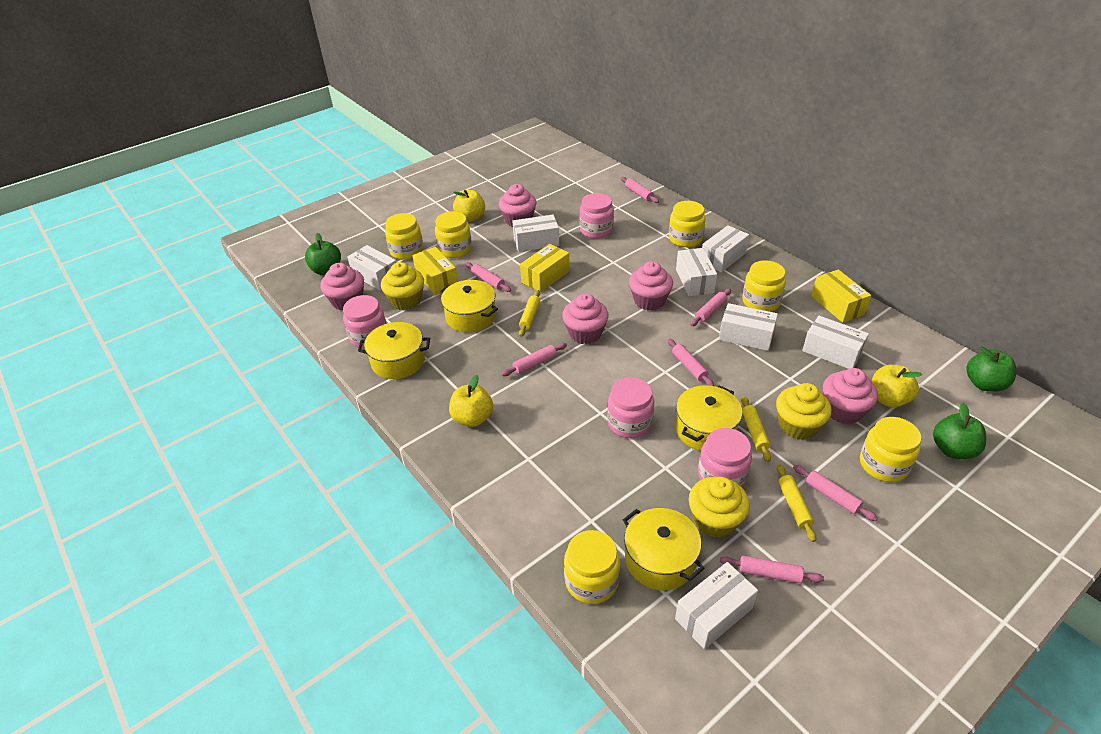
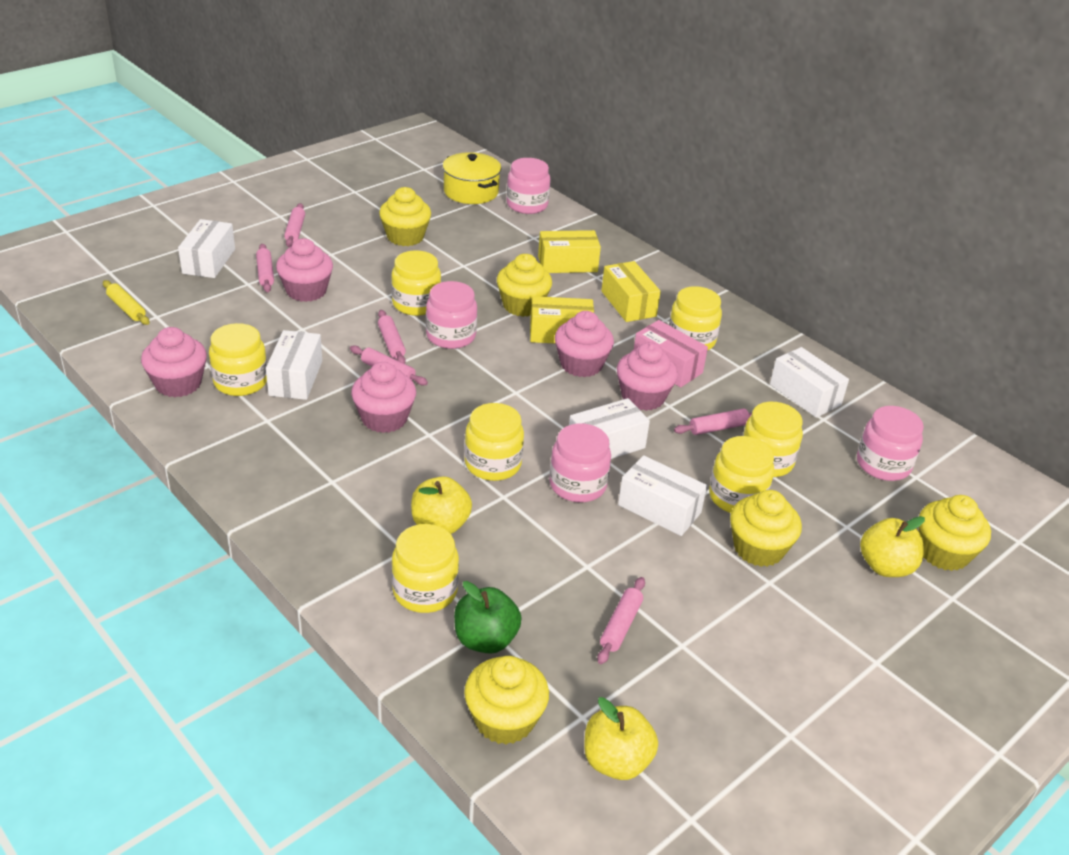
green apple: [305,233,341,275] [933,403,986,459] [966,346,1016,392] = 3 -> [454,581,522,654] = 1
pink box: none = 0 -> [634,320,708,387] = 1
pink rolling pin: [465,262,511,292] [501,343,567,376] [620,177,659,203] [667,339,714,386] [690,289,731,326] [720,555,824,584] [793,465,878,521] = 7 -> [256,244,274,292] [284,203,305,247] [350,345,428,386] [378,310,406,364] [597,577,645,664] [674,409,752,435] = 6
white box: [347,245,397,291] [513,215,559,252] [675,562,758,649] [676,248,717,296] [702,225,749,272] [719,303,778,351] [802,316,869,369] = 7 -> [178,219,235,278] [266,330,322,400] [569,398,650,459] [618,455,707,536] [770,347,849,418] = 5
yellow cupcake: [381,262,424,310] [689,477,750,538] [776,383,832,440] = 3 -> [379,187,431,246] [464,656,549,745] [497,254,552,317] [730,490,802,567] [919,495,991,571] = 5
yellow jar: [385,213,423,260] [435,211,472,258] [564,530,620,604] [669,201,706,247] [742,260,786,312] [860,417,922,482] = 6 -> [209,323,267,396] [391,251,441,316] [392,524,459,613] [464,403,524,481] [669,286,722,350] [709,436,774,513] [743,402,803,477] = 7
yellow pot: [358,322,430,379] [440,280,498,333] [623,508,704,590] [676,385,743,451] = 4 -> [443,152,501,204] = 1
yellow rolling pin: [519,290,540,337] [741,396,771,462] [777,464,816,542] = 3 -> [103,280,149,325] = 1

